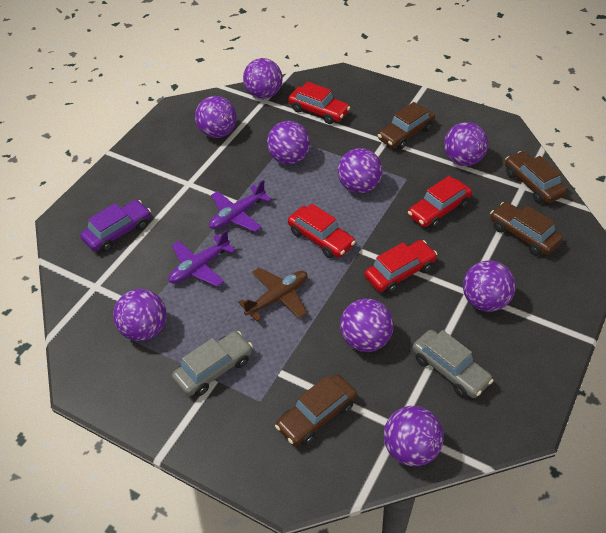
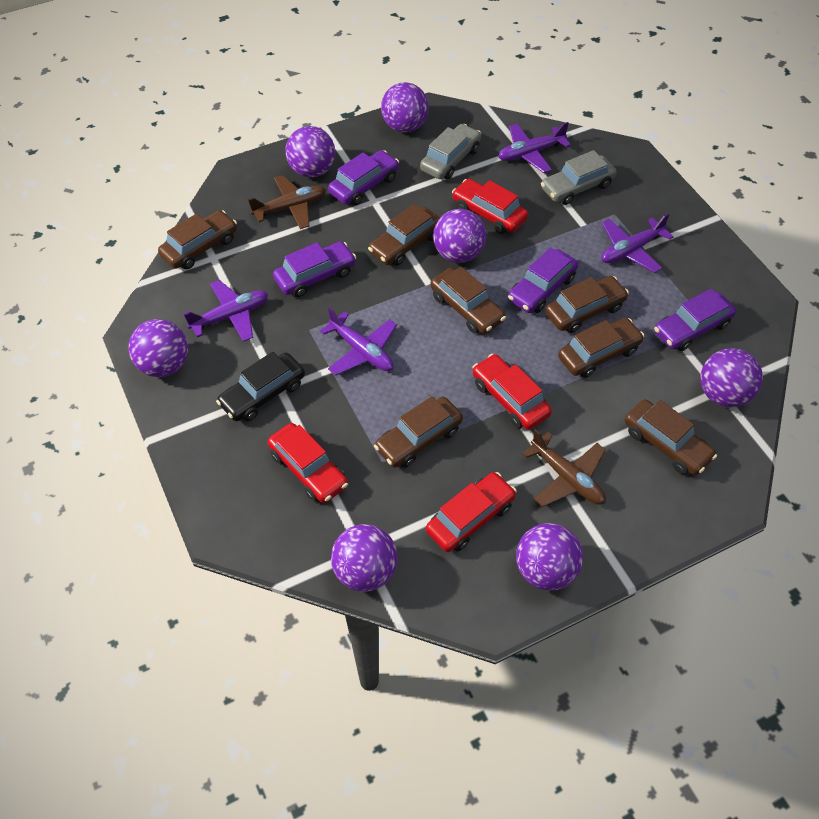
black car: none = 0 -> [216,352,305,422] = 1
brown car: [275,375,357,446] [378,102,435,149] [490,202,563,256] [505,151,567,203] = 4 -> [158,210,237,269] [368,204,440,266] [374,396,463,468] [430,267,506,334] [545,276,629,333] [558,318,644,378] [625,399,717,475] = 7
brown plane: [238,268,307,322] = 1 -> [248,175,326,229] [522,429,606,507] = 2
purple ball: [113,289,167,341] [195,96,237,138] [243,58,283,99] [267,121,310,164] [338,148,383,193] [340,299,393,352] [384,406,444,466] [444,122,489,166] [463,260,516,312] = 9 -> [128,319,188,377] [285,126,335,178] [331,524,398,592] [381,82,429,133] [433,209,486,263] [516,523,583,591] [700,348,763,407] = 7
purple car: [80,200,151,252] = 1 -> [273,241,357,297] [328,150,399,205] [508,247,578,313] [654,289,736,351] = 4
purple plane: [168,230,236,287] [209,180,272,232] = 2 -> [183,280,268,342] [320,307,397,376] [498,122,571,173] [601,213,673,273] = 4

